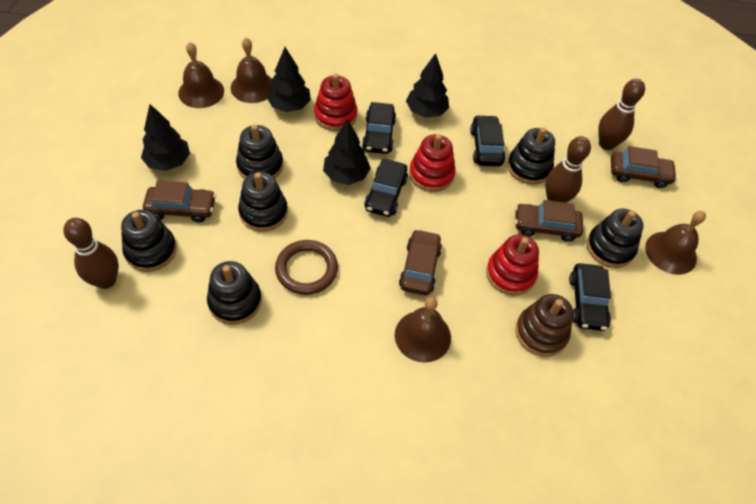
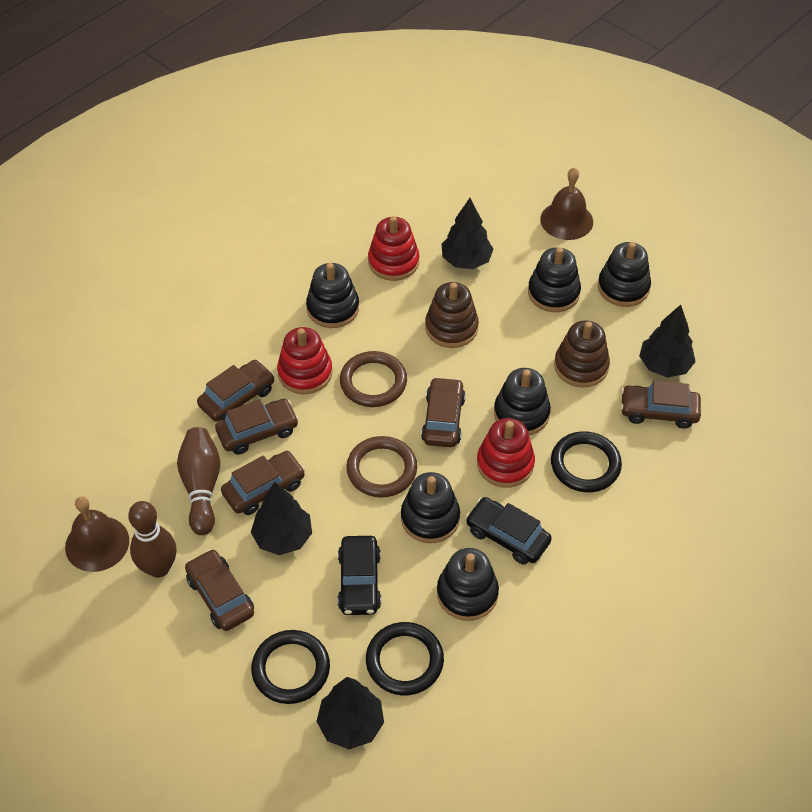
black car: [362,102,396,154] [364,159,408,217] [470,115,505,166] [569,263,611,331] = 4 -> [338,536,381,615] [466,497,552,565] = 2
black ring: none = 0 -> [251,630,330,704] [366,622,444,695] [551,431,622,492] = 3
brown bell: [178,42,224,108] [231,38,272,103] [395,297,451,363] [645,211,706,275] = 4 -> [65,496,129,572] [540,167,593,240] = 2
brown bowling pin: [63,218,119,289] [545,136,591,203] [598,79,645,150] = 3 -> [128,501,176,578] [177,427,220,535] = 2
brown car: [143,181,216,223] [399,229,442,295] [515,200,583,242] [611,146,677,188] = 4 -> [185,549,254,631] [197,360,275,422] [215,399,299,455] [221,451,305,515] [421,377,466,447] [620,381,701,429] = 6
brown ring: [275,240,338,295] = 1 -> [340,351,407,407] [346,436,417,498] = 2
brown stacking toy: [515,294,573,357] = 1 -> [425,282,479,348] [554,320,610,388] = 2

